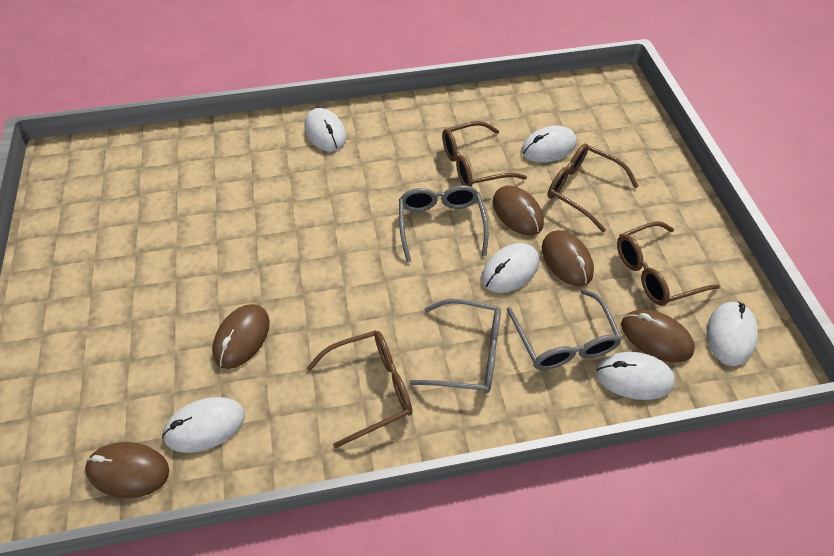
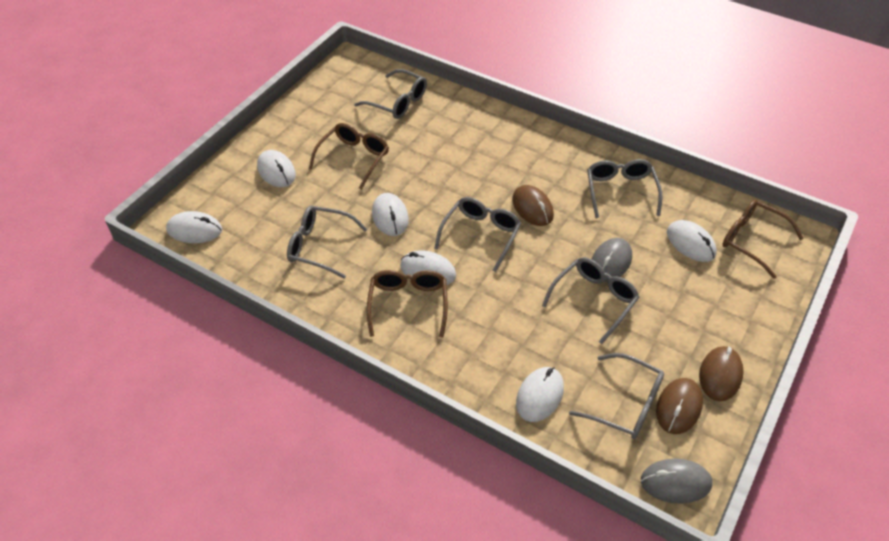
brown glasses: [307,330,413,449] [442,121,527,187] [548,144,638,233] [617,221,720,306] = 4 -> [309,123,389,190] [367,270,448,338] [722,199,804,279] = 3
brown mouse: [85,442,169,498] [212,304,270,369] [493,186,544,235] [542,230,594,286] [621,310,695,363] = 5 -> [512,185,554,226] [656,378,703,434] [699,346,744,401] = 3
grey glasses: [399,185,489,262] [409,299,501,393] [506,289,622,370] = 3 -> [287,206,367,279] [354,69,427,119] [434,197,521,272] [542,257,639,344] [569,353,664,439] [587,159,662,218] = 6
grey mouse: none = 0 -> [592,238,632,282] [641,459,712,504] = 2

